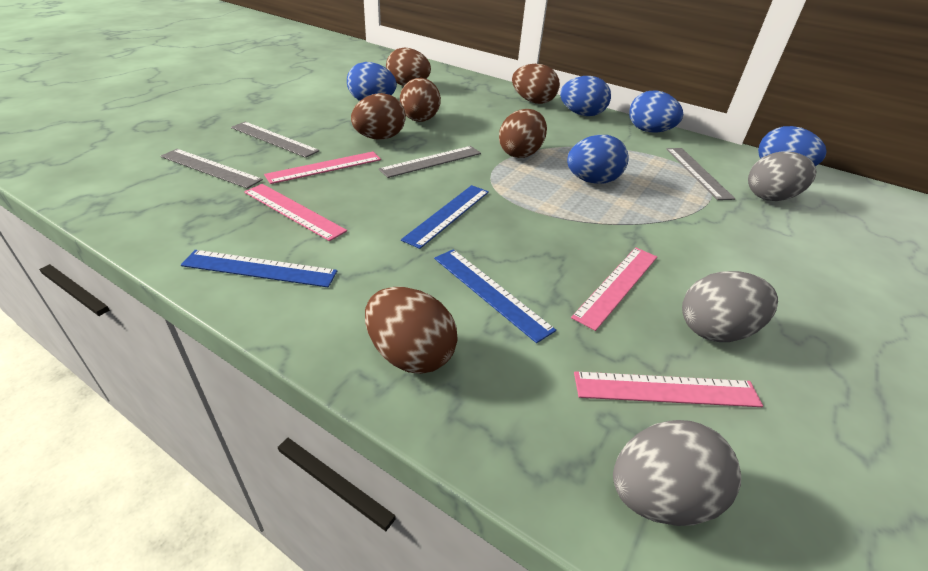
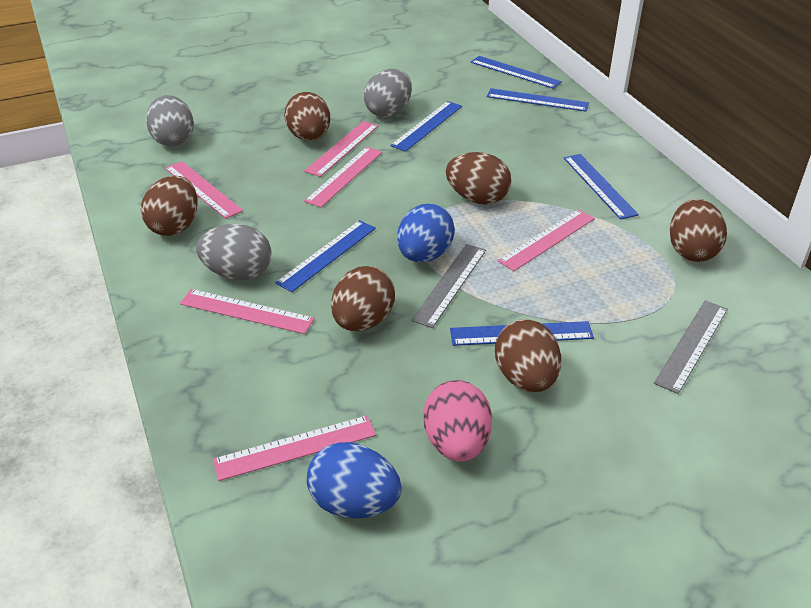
blue egg: [347,62,397,101] [560,76,611,116] [567,135,629,184] [629,90,683,133] [758,126,827,166] = 5 -> [307,442,402,519] [397,204,455,262] = 2
blue ruler: [181,250,337,287] [401,185,489,249] [434,249,556,343] = 3 -> [275,220,376,292] [390,101,462,152] [450,321,594,346] [471,56,562,89] [487,88,589,112] [564,154,639,220] = 6
grey ruler: [160,149,263,189] [231,122,319,158] [379,146,481,178] [667,148,735,200] = 4 -> [411,244,486,328] [654,300,728,394] = 2
pink egg: none = 0 -> [423,380,492,462] = 1
pink ruler: [244,184,347,241] [264,152,381,184] [571,247,657,331] [574,371,763,407] = 4 -> [165,161,243,219] [180,289,315,334] [213,415,376,481] [304,121,378,177] [304,147,382,207] [497,209,595,271] = 6

